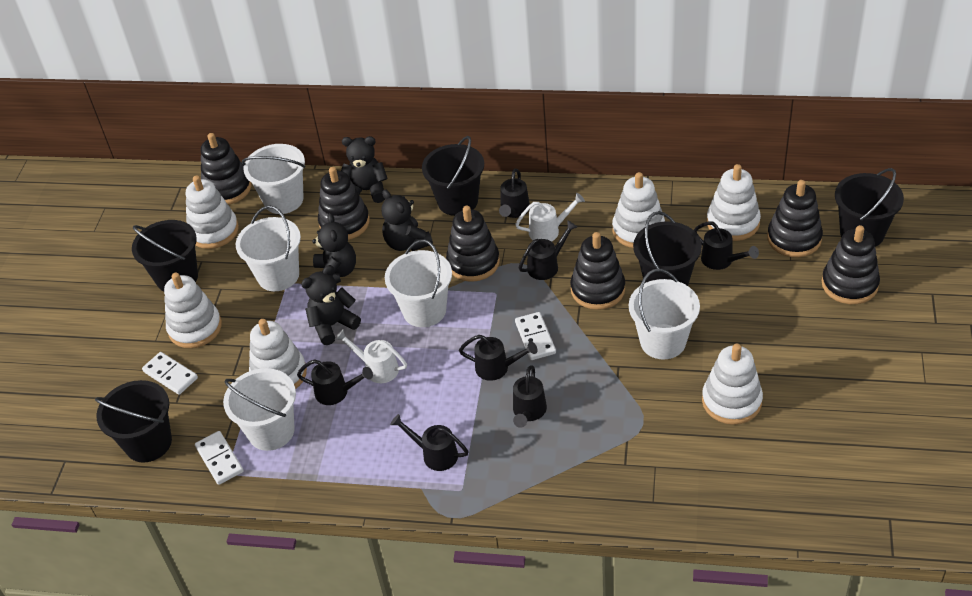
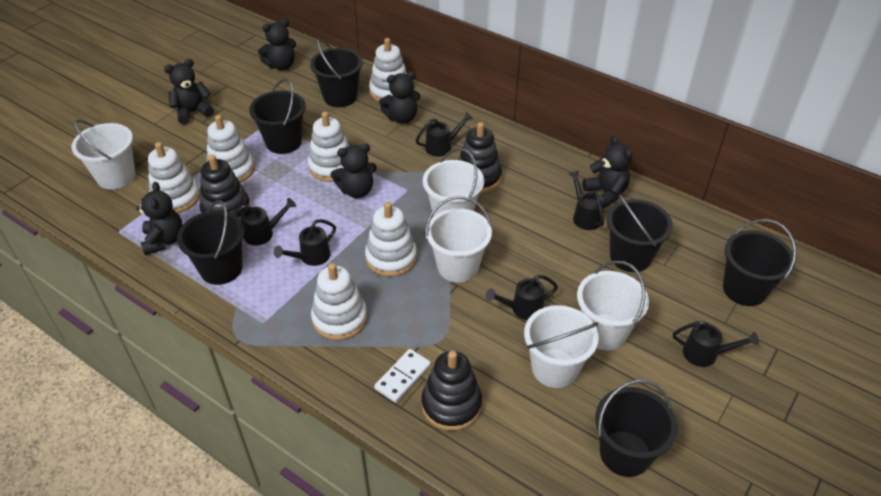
black bucket: [95,380,172,463] [132,220,198,292] [422,136,484,216] [633,211,702,286] [835,168,904,247] = 5 -> [177,200,244,285] [249,79,306,154] [310,40,363,107] [595,379,678,477] [607,195,673,272] [723,219,797,306] = 6
black stacking toy: [201,133,252,205] [318,167,370,240] [446,206,500,282] [570,232,625,310] [767,180,823,257] [822,225,880,304] = 6 -> [200,155,251,220] [421,351,482,431] [458,122,502,193] = 3
black teddy bear: [301,265,361,345] [312,213,356,284] [341,136,388,203] [381,189,433,251] = 4 -> [136,182,183,255] [164,59,214,125] [258,19,296,70] [331,144,377,198] [379,71,420,124] [583,135,632,208] = 6
black watering can: [297,359,373,405] [390,414,468,471] [459,335,537,381] [499,169,530,218] [513,365,547,428] [519,220,577,280] [694,222,759,270] = 7 -> [234,198,296,245] [274,219,336,266] [415,112,473,157] [486,275,558,320] [569,171,604,230] [673,321,759,367] = 6
white domino: [142,352,198,395] [195,431,244,485] [515,312,556,360] = 3 -> [374,349,431,403] = 1
white watering can: [335,330,407,383] [515,193,585,242] = 2 -> none = 0

